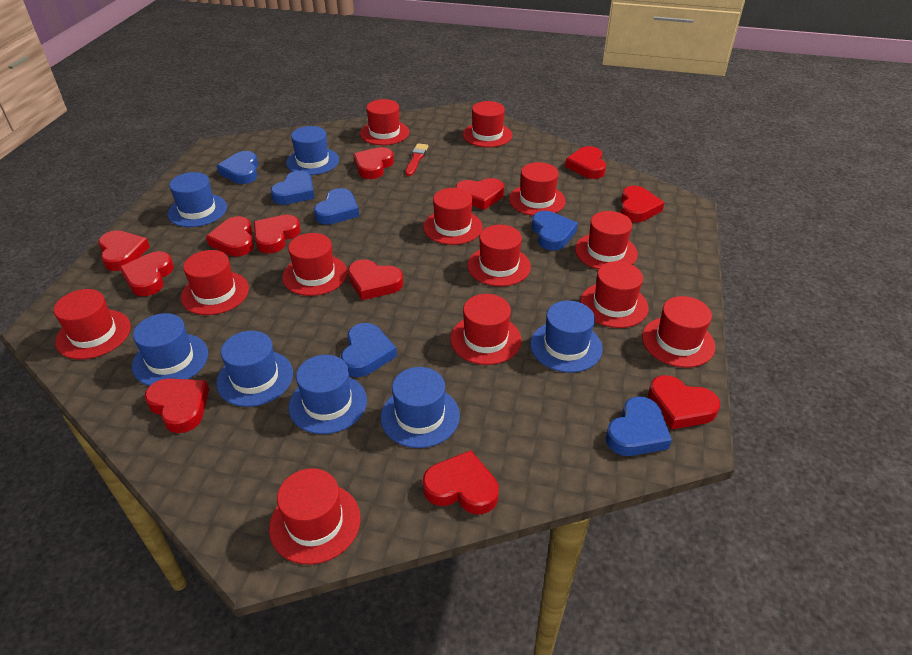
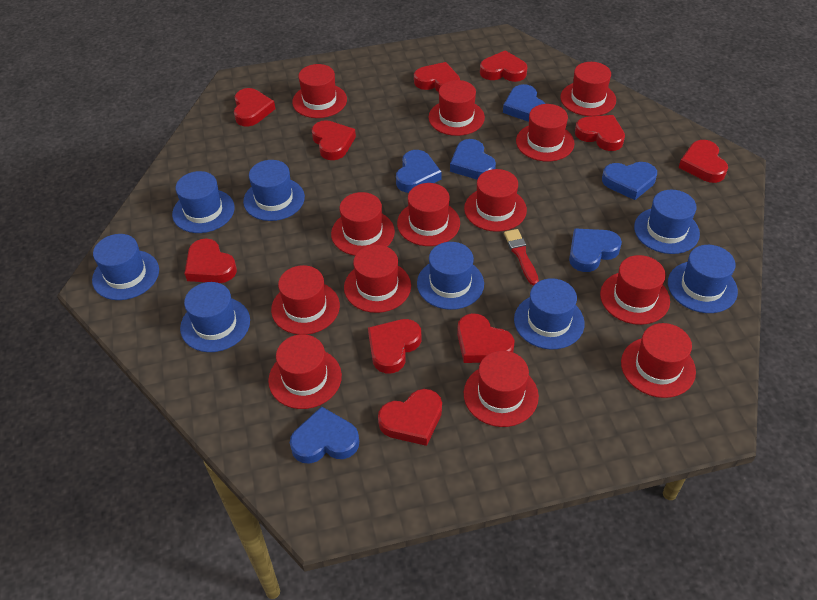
blue hat: [132,313,208,386] [167,172,227,227] [216,331,293,407] [286,126,339,175] [288,355,367,434] [380,367,460,448] [530,301,603,373] = 7 -> [92,234,159,300] [172,171,235,233] [180,282,250,352] [243,160,305,221] [417,242,484,310] [514,278,585,349] [634,190,700,254] [668,245,738,313] = 8
red heart: [98,230,150,271] [119,251,174,296] [144,378,209,433] [206,216,254,257] [254,215,301,254] [348,259,403,300] [353,147,394,179] [422,450,499,514] [455,178,504,210] [565,146,606,179] [620,186,664,222] [648,375,720,430] = 12 -> [184,238,237,283] [234,88,275,126] [312,120,356,160] [368,319,421,373] [378,389,442,446] [414,62,460,92] [457,313,515,363] [480,50,527,82] [575,115,625,151] [678,140,728,183] = 10

